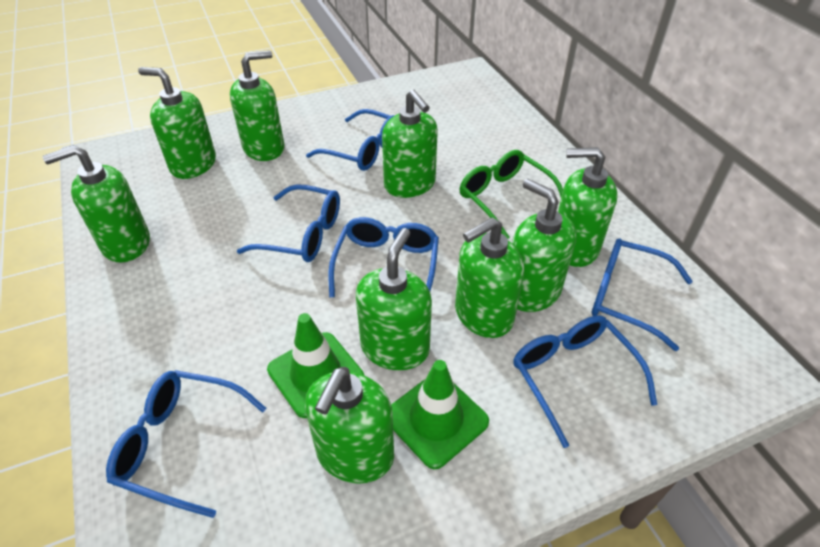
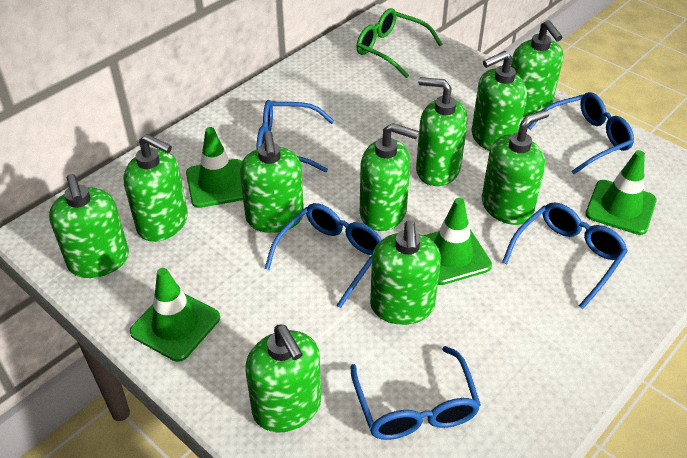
blue glasses: [106,370,266,518] [237,184,340,262] [306,109,395,171] [329,217,439,297] [513,315,657,448] [591,238,693,351] = 6 -> [256,100,334,172] [265,203,382,308] [351,346,481,440] [502,202,628,309] [528,92,634,174] = 5
green soap dispenser: [42,145,150,262] [138,67,216,179] [230,50,284,161] [305,367,394,484] [356,228,432,370] [382,90,438,198] [455,217,524,338] [512,179,577,312] [558,147,618,267] = 9 -> [49,174,129,278] [123,134,188,242] [240,131,304,233] [245,324,321,432] [360,123,419,231] [370,221,441,325] [416,77,467,186] [472,51,527,151] [482,109,549,225] [511,20,563,117] = 10
green traffic cone: [267,313,364,418] [391,360,489,469] = 2 -> [130,268,220,362] [186,127,243,208] [424,198,492,285] [585,150,657,235] = 4

